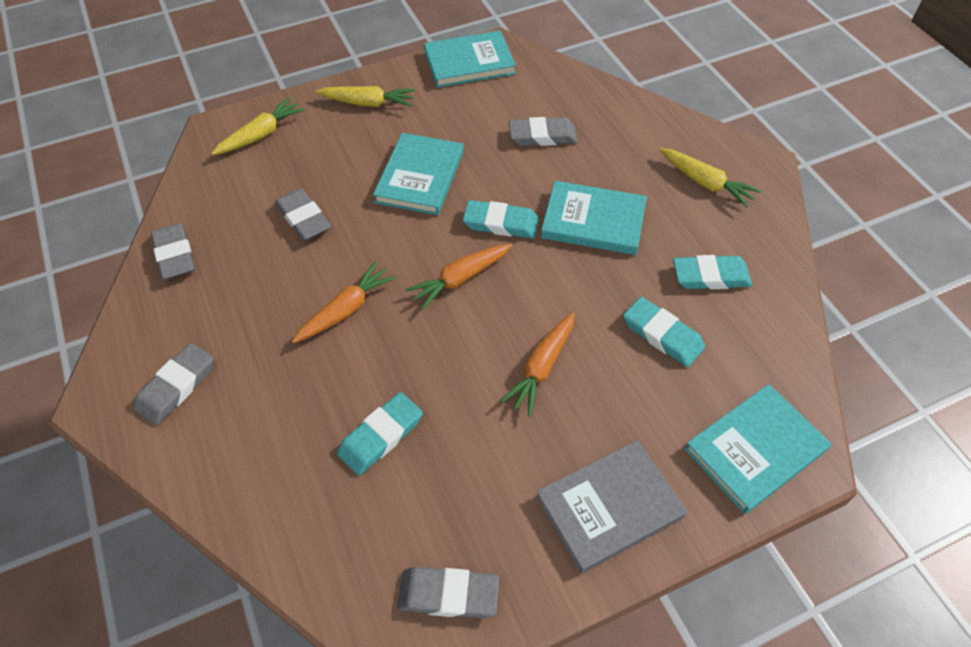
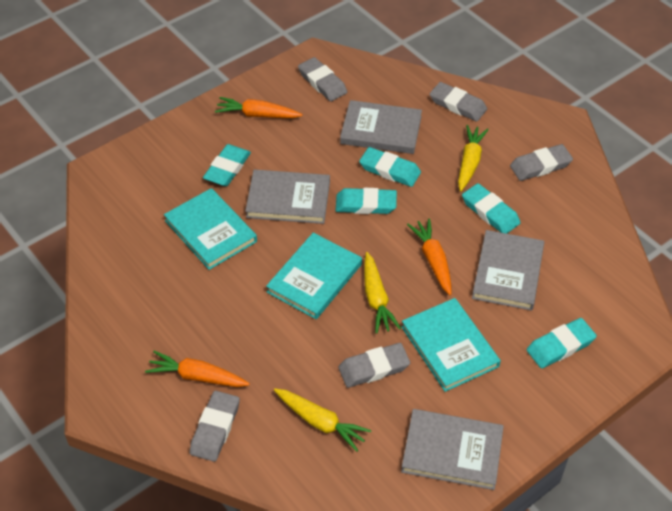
grey book: [536,440,687,573] = 1 -> [245,170,330,224] [340,100,422,154] [401,409,504,490] [472,230,544,311] = 4
turquoise book: [373,133,464,215] [424,31,516,88] [541,181,647,255] [684,384,831,514] = 4 -> [164,188,257,270] [266,233,362,319] [402,298,501,392] = 3
turquoise eraser: [337,392,423,476] [463,200,539,238] [623,297,705,367] [673,255,752,289] = 4 -> [203,144,251,186] [335,188,397,214] [359,147,421,187] [462,183,520,234] [526,318,597,369] = 5

